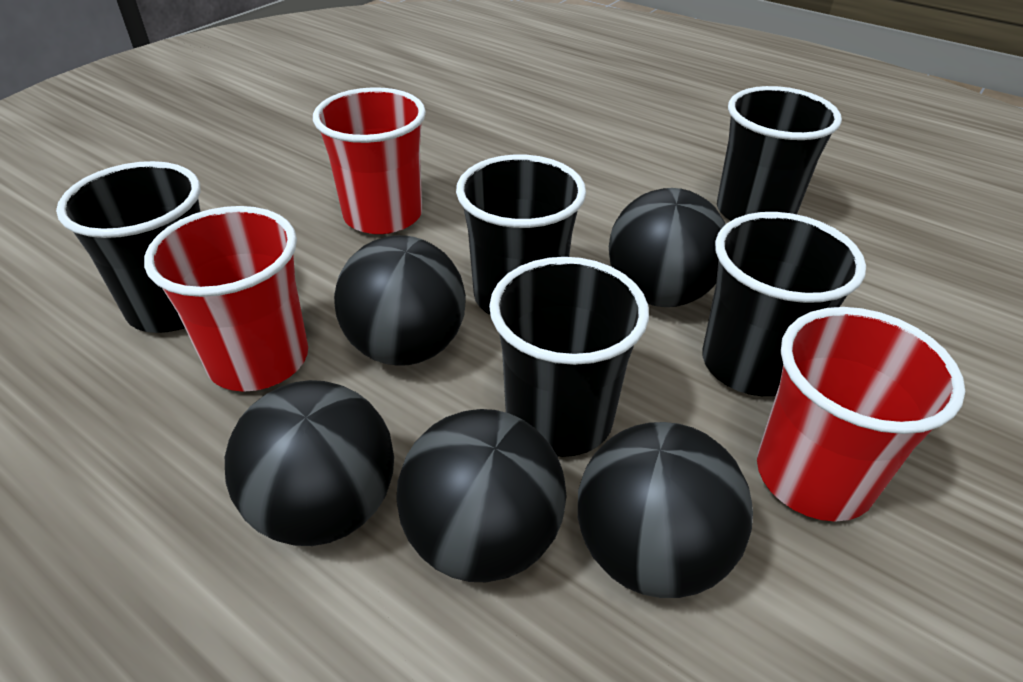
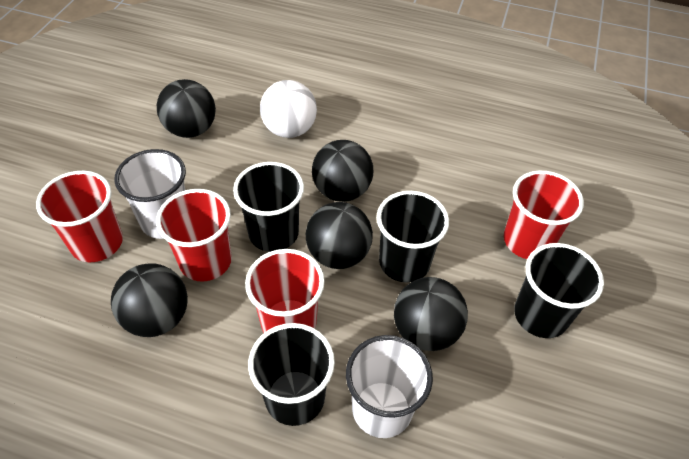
black cup: [56,161,200,333] [456,155,586,315] [489,257,649,457] [703,212,866,396] [717,86,842,221] = 5 -> [233,162,304,252] [248,323,335,426] [377,191,449,283] [514,243,604,338] = 4
red cup: [144,206,308,392] [313,87,426,234] [757,307,965,522] = 3 -> [36,171,123,262] [156,189,232,282] [245,249,325,333] [504,171,584,259] = 4
white ball: none = 0 -> [260,80,317,138] = 1
white cup: none = 0 -> [114,149,186,239] [346,335,433,438] = 2

